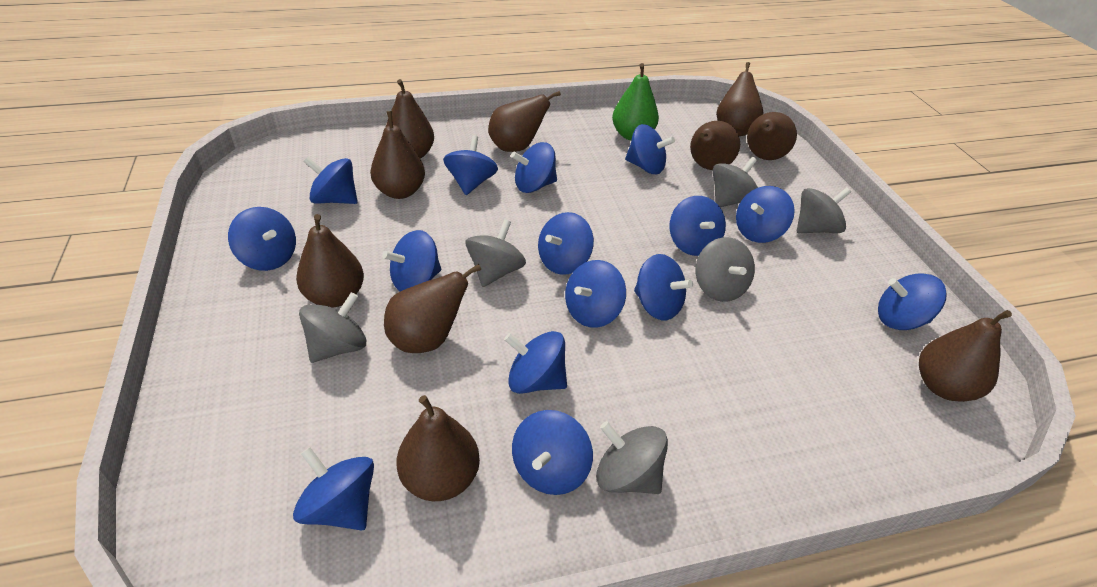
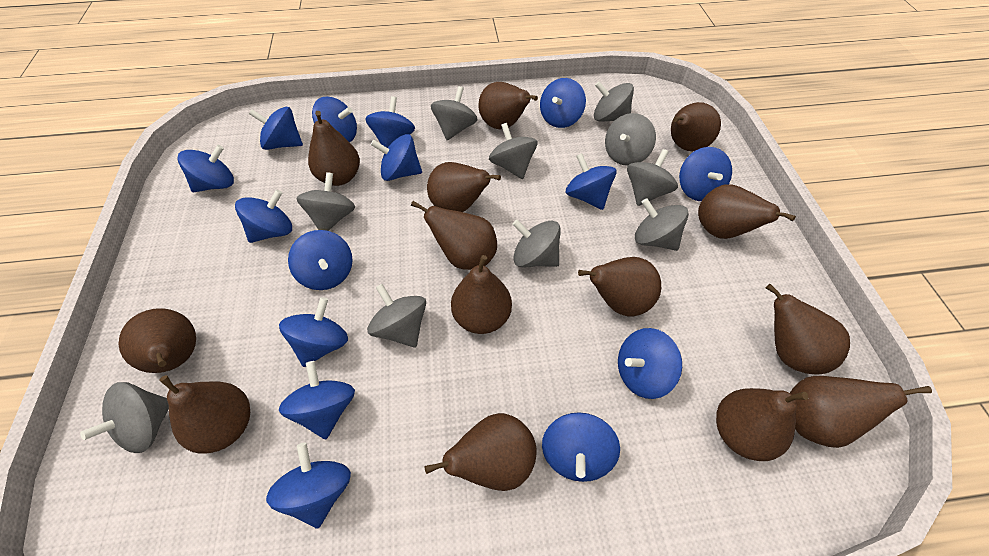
brown pear: [296,214,364,308] [370,111,425,199] [384,264,482,353] [386,79,434,159] [397,395,480,501] [488,91,561,152] [690,121,740,170] [716,62,763,136] [747,112,797,160] [919,310,1012,402] = 10 -> [119,308,196,373] [159,375,250,454] [308,111,360,186] [411,201,497,270] [425,413,536,491] [427,162,501,212] [451,255,512,334] [478,82,538,129] [578,257,661,317] [671,102,721,151] [698,184,796,239] [716,388,808,461] [766,284,850,375] [790,376,932,448] = 14
green pear: [612,63,659,140] = 1 -> none = 0
grey spinning top: [299,292,366,363] [466,219,526,287] [596,421,668,494] [696,237,755,302] [713,157,758,207] [797,187,851,233] = 6 -> [80,382,169,453] [296,172,355,231] [367,284,426,347] [431,86,478,140] [489,123,538,179] [512,220,561,267] [594,81,634,122] [605,113,656,166] [627,149,678,206] [635,198,689,251] = 10

